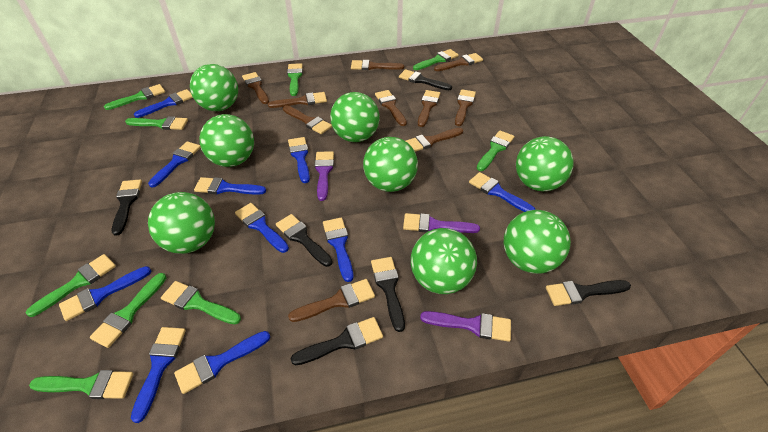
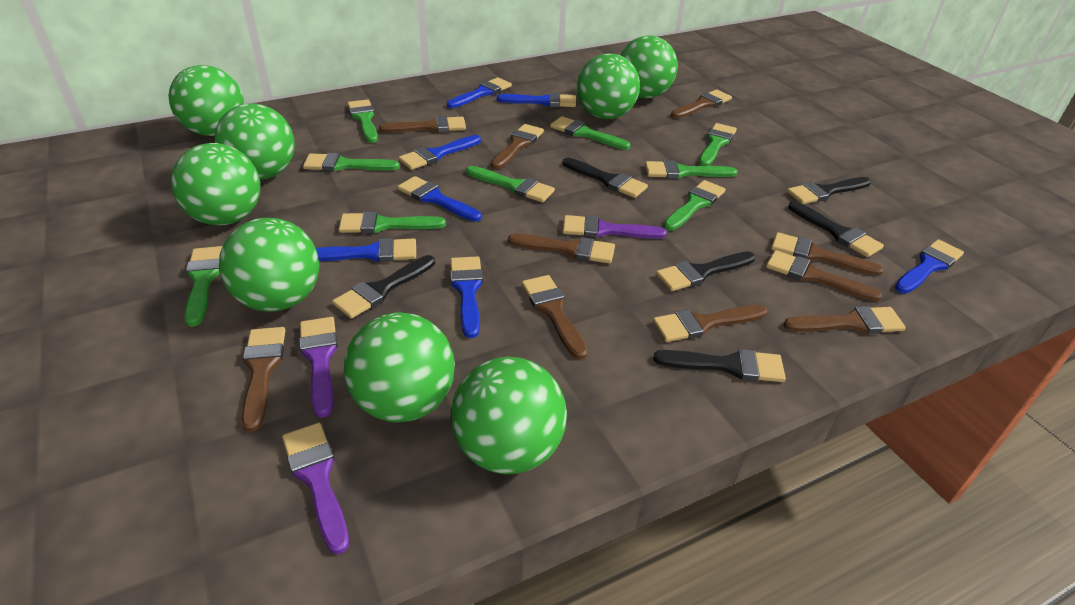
blue brush: [59,266,151,321] [131,327,186,423] [134,89,193,118] [148,141,201,187] [174,331,270,394] [194,177,266,195] [235,203,289,253] [288,137,310,183] [323,218,353,282] [469,172,535,212] = 10 -> [316,238,416,262] [397,176,481,221] [398,135,481,170] [447,77,512,108] [450,256,483,338] [497,93,576,107] [895,239,964,294] = 7

